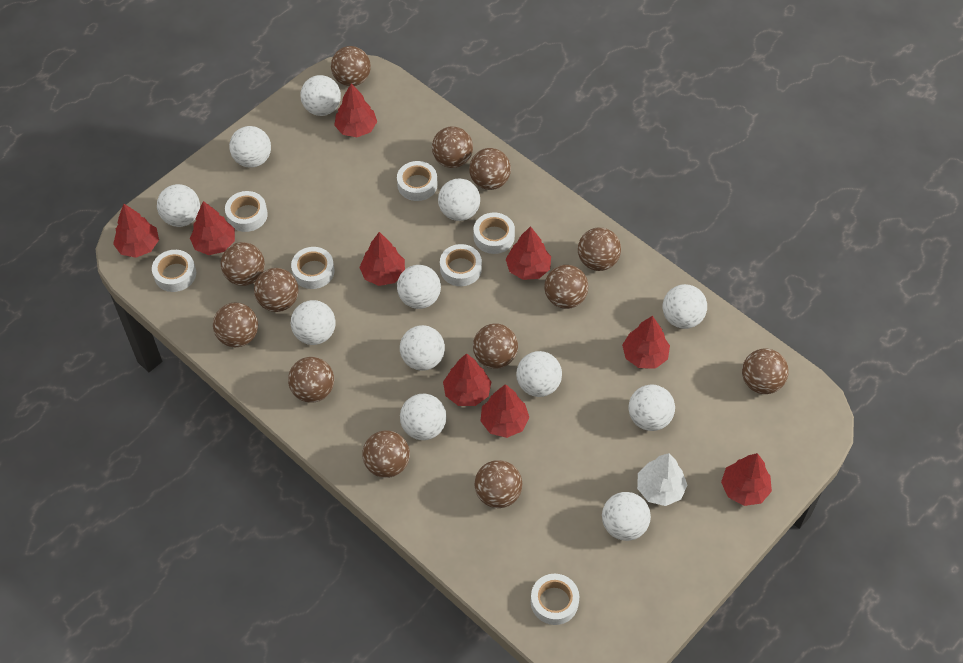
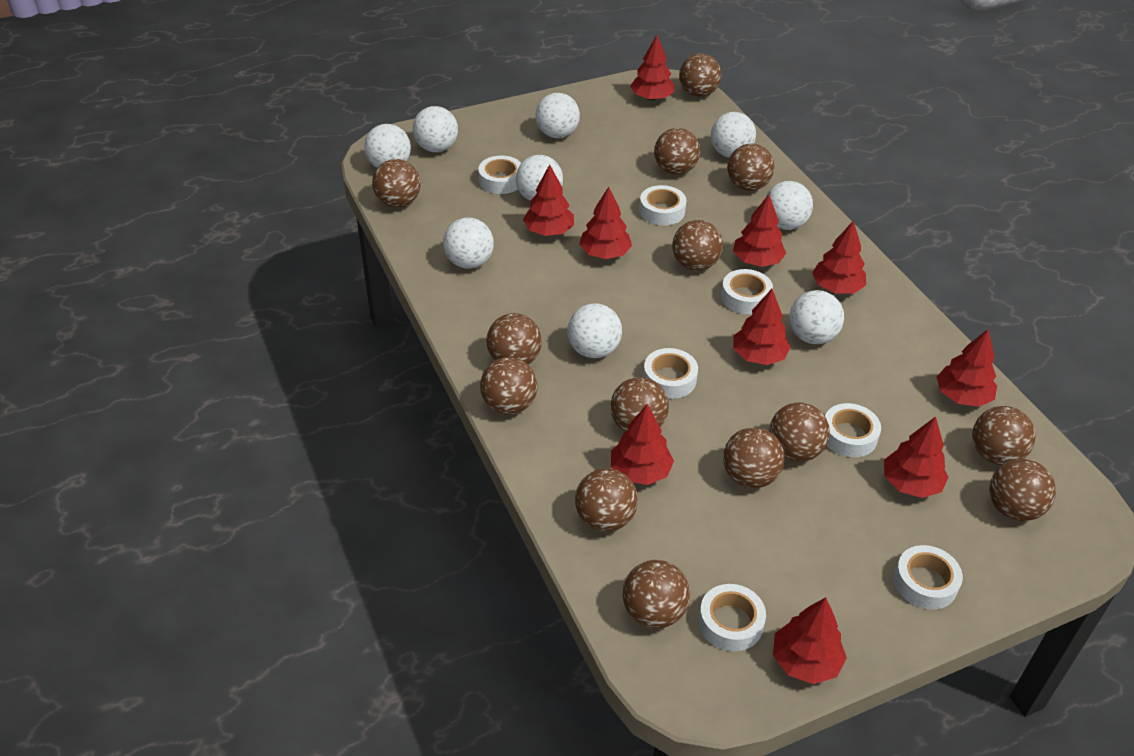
brown ball: [213,303,258,347] [221,242,265,286] [254,268,298,312] [288,357,334,403] [331,46,371,86] [363,430,410,478] [432,126,473,168] [469,148,511,190] [473,324,518,369] [474,460,522,508] [544,265,588,309] [578,227,621,271] [742,349,789,394] = 13 -> [372,159,421,208] [480,357,538,415] [486,313,542,364] [575,468,638,532] [610,377,669,432] [623,560,690,628] [654,128,700,175] [672,220,723,271] [679,53,722,97] [723,427,785,488] [727,144,774,191] [769,402,830,462] [972,406,1036,465] [989,459,1056,521] = 14
red tree: [113,204,159,258] [190,201,235,255] [334,83,377,137] [359,232,405,286] [443,353,491,406] [480,384,529,438] [506,226,551,280] [622,316,670,369] [721,453,772,506] = 9 -> [523,164,574,236] [579,187,632,259] [611,404,674,485] [630,35,674,101] [733,195,786,267] [733,289,791,365] [773,597,847,684] [812,220,866,293] [884,416,948,498] [937,329,997,407] = 10
white ball: [157,184,200,227] [229,126,271,168] [291,300,336,345] [300,75,341,116] [397,265,441,309] [400,325,445,371] [400,394,446,440] [438,179,480,221] [516,351,562,397] [602,492,651,541] [628,385,675,431] [663,284,707,329] = 12 -> [364,124,411,168] [413,106,458,152] [443,218,494,269] [516,155,563,201] [536,93,580,138] [568,303,622,358] [711,112,756,158] [765,181,813,230] [789,290,844,344] = 9
white tree: [637,453,687,506] = 1 -> none = 0

